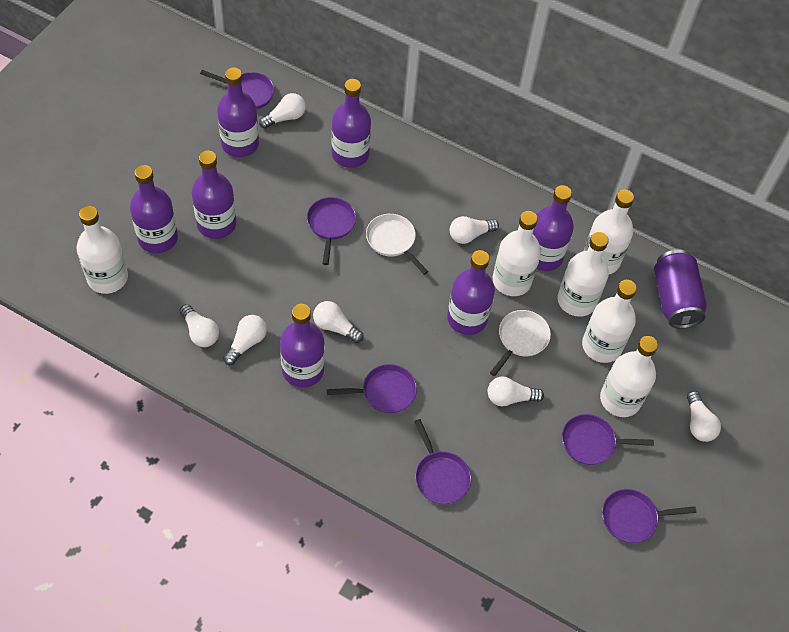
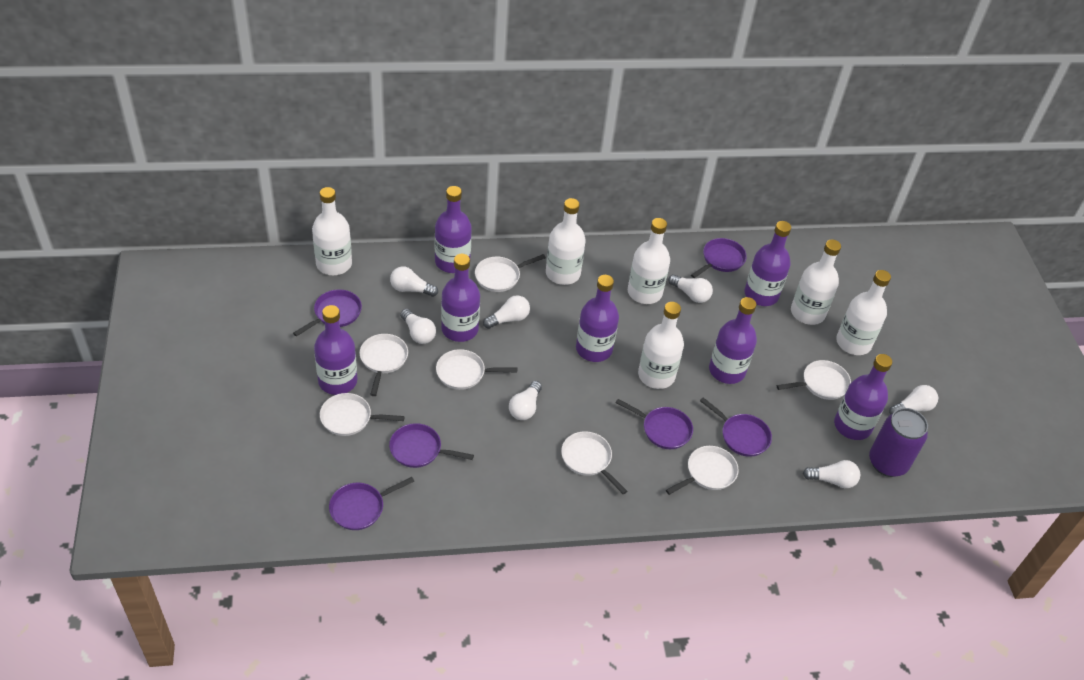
white pan: [366,214,429,275] [490,310,551,376] = 2 -> [320,393,405,436] [360,334,408,396] [436,349,517,390] [475,254,546,292] [561,431,627,494] [666,446,739,495] [777,360,851,400] = 7

